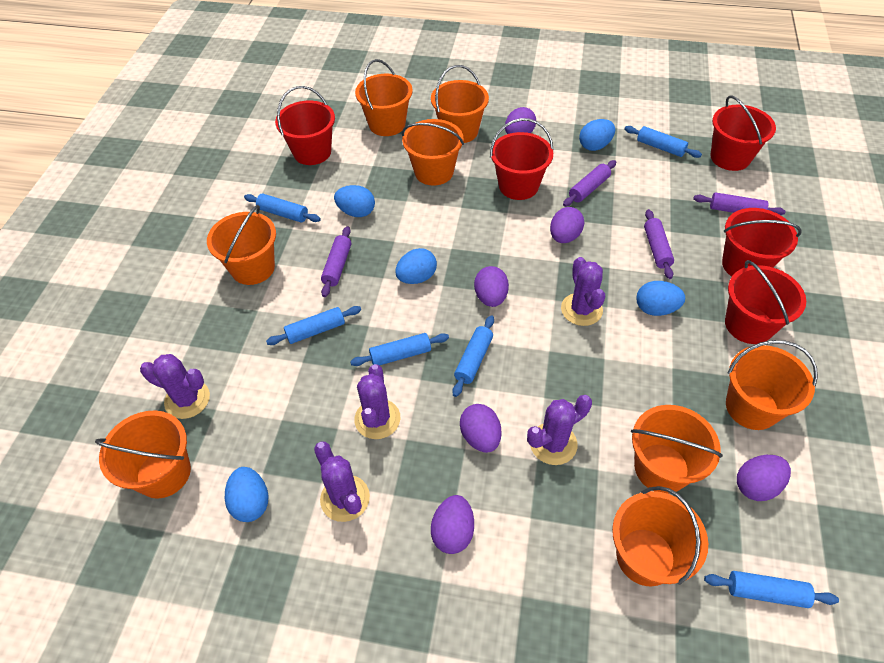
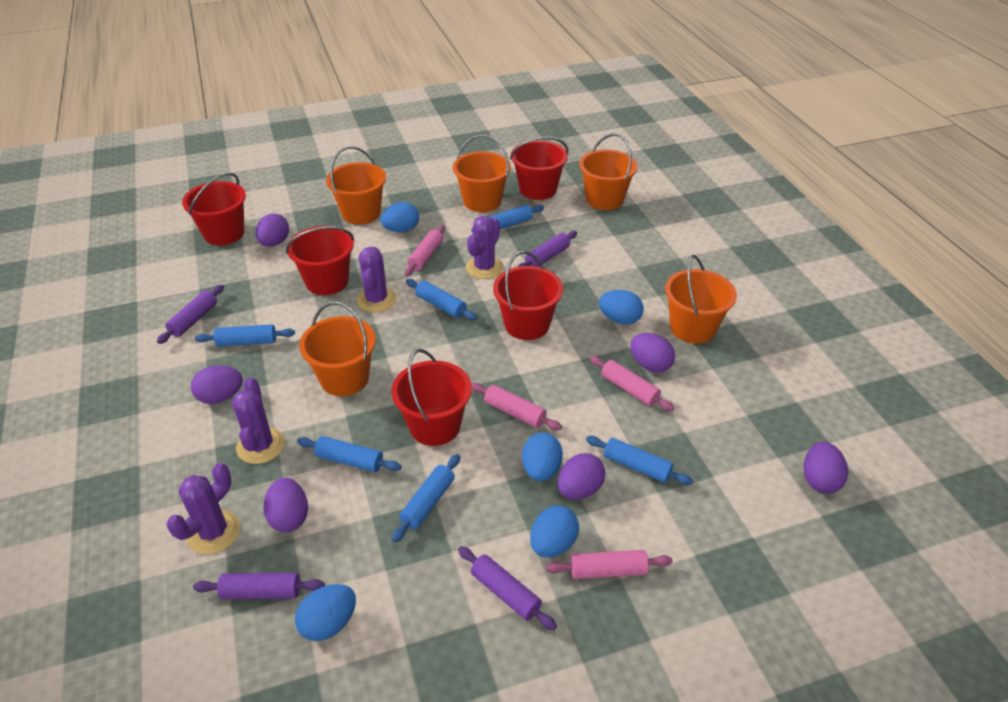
orange bucket: [95,410,191,499] [207,205,276,285] [355,59,413,136] [402,119,464,186] [431,65,489,143] [612,486,708,586] [631,405,723,494] [726,340,818,430] = 8 -> [299,302,376,396] [326,146,386,225] [453,134,511,212] [579,134,638,210] [665,255,737,344] = 5
pink rolling pin: none = 0 -> [405,225,445,276] [471,383,562,430] [546,550,673,579] [589,356,675,411] = 4
purple cactus: [140,354,210,419] [314,442,370,522] [354,364,400,439] [527,395,592,465] [561,257,605,326] = 5 -> [167,463,240,554] [232,377,285,464] [357,247,396,312] [466,216,503,279] = 4

